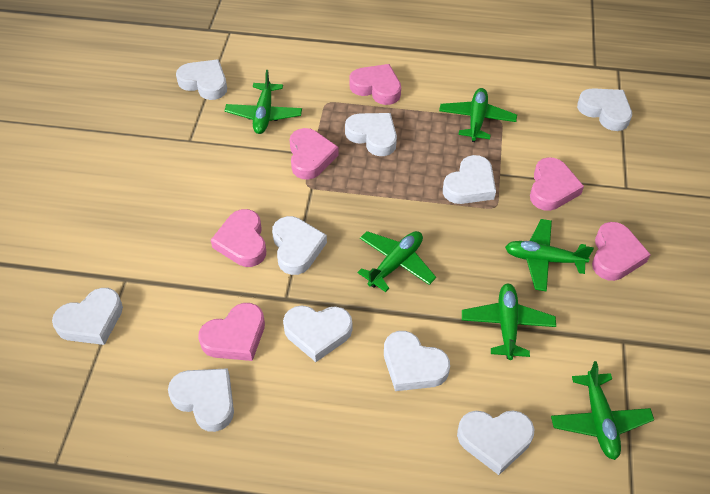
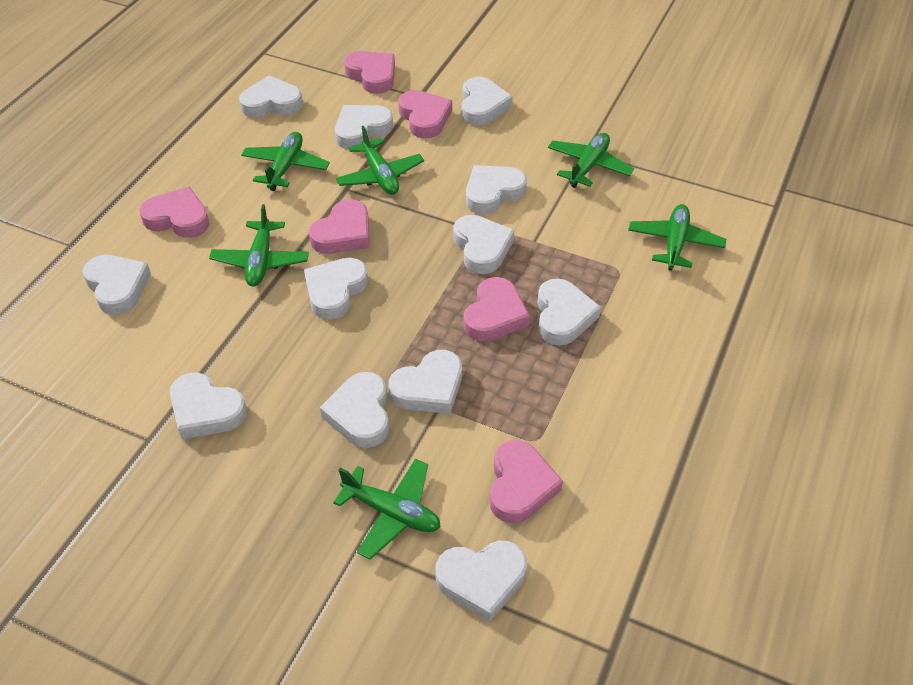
white heart: [52,288,123,345] [168,368,234,432] [176,59,227,100] [272,216,327,275] [283,306,352,362] [345,113,397,156] [384,331,450,391] [443,155,496,204] [457,410,534,475] [577,88,632,131] = 10 -> [83,255,151,315] [170,372,247,439] [239,75,303,118] [304,258,368,320] [320,372,389,448] [335,105,393,149] [388,350,462,414] [435,541,527,621] [453,215,514,274] [461,77,513,126] [466,165,527,214] [537,278,601,345] = 12

